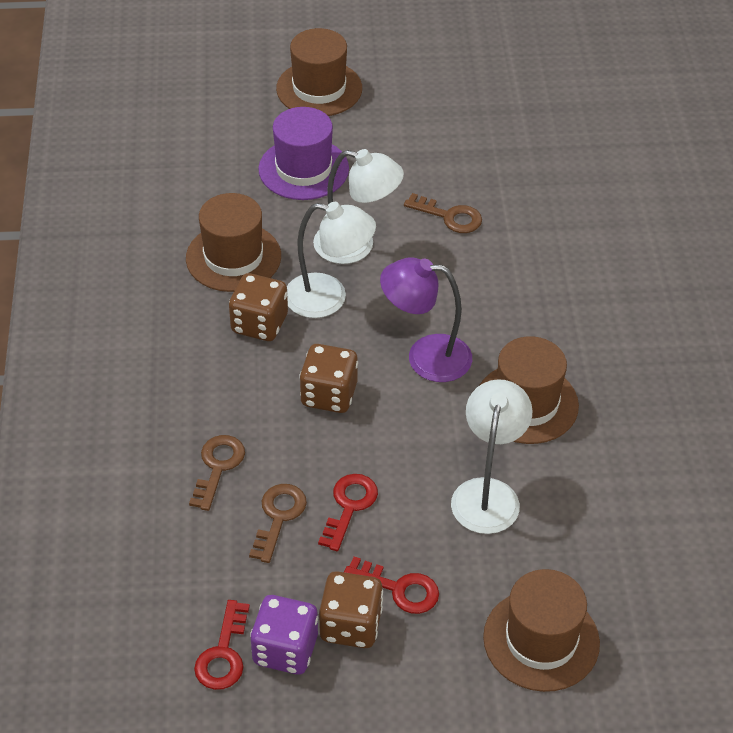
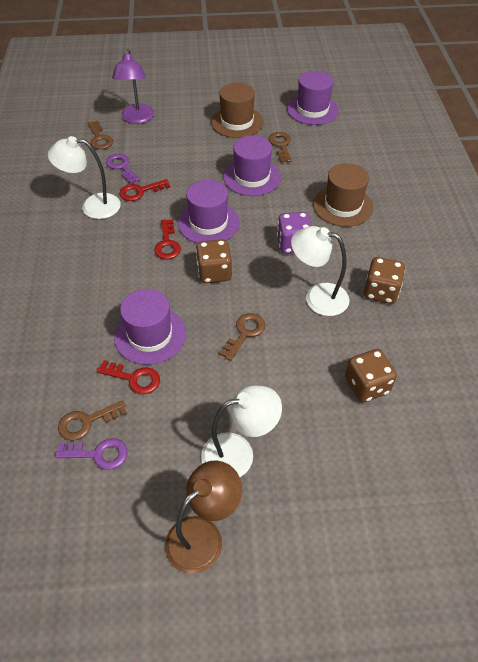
brown hat: [186,193,281,292] [276,28,362,116] [479,336,579,444] [483,569,600,692] = 4 -> [211,82,264,138] [313,163,374,227] = 2
brown key: [189,435,245,511] [249,484,307,563] [404,193,482,233] = 3 -> [58,400,127,441] [88,121,113,149] [219,313,265,361] [269,132,292,162] = 4
brown lamp: none = 0 -> [165,460,242,574] = 1
purple hat: [258,107,349,200] = 1 -> [114,289,186,365] [178,180,240,243] [223,135,281,196] [287,71,339,125] = 4
purple key: none = 0 -> [55,438,128,470] [106,154,140,184] = 2

